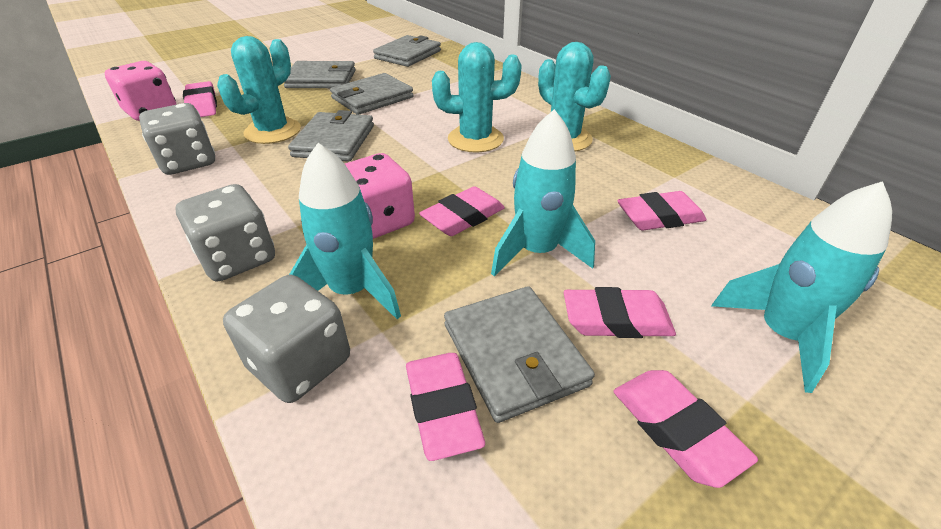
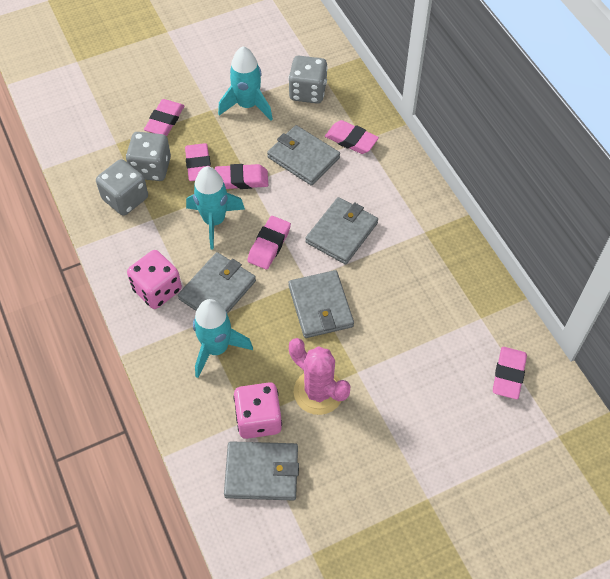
pink cactus: none = 0 -> [289,338,350,415] = 1
turquoise cactus: [217,36,301,144] [432,42,522,153] [538,42,611,151] = 3 -> none = 0

